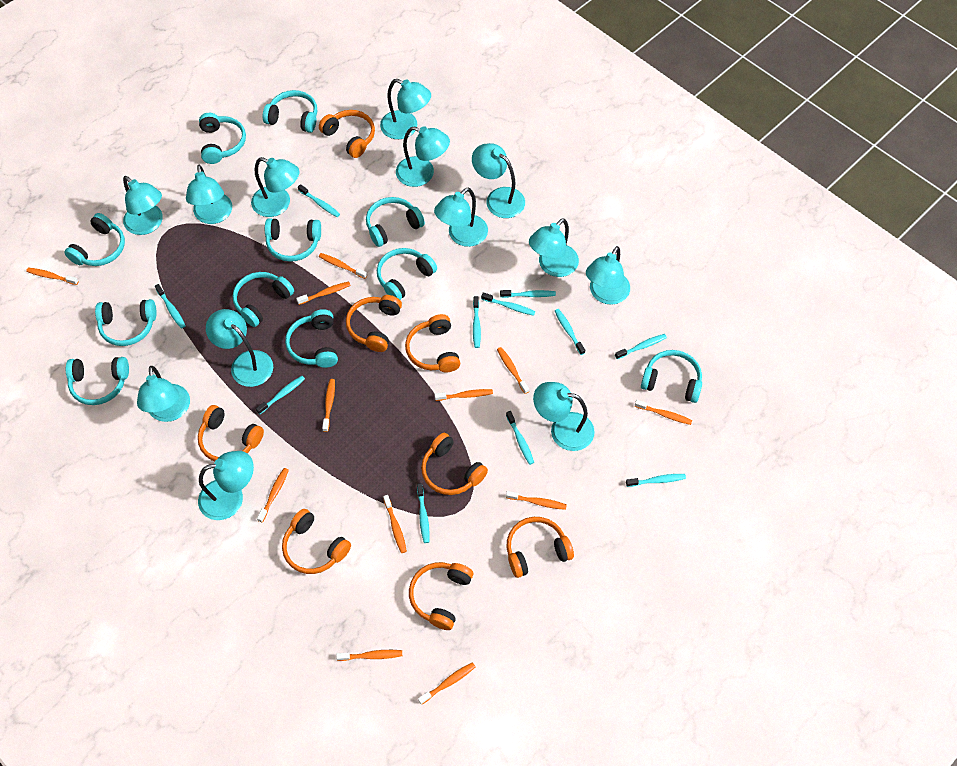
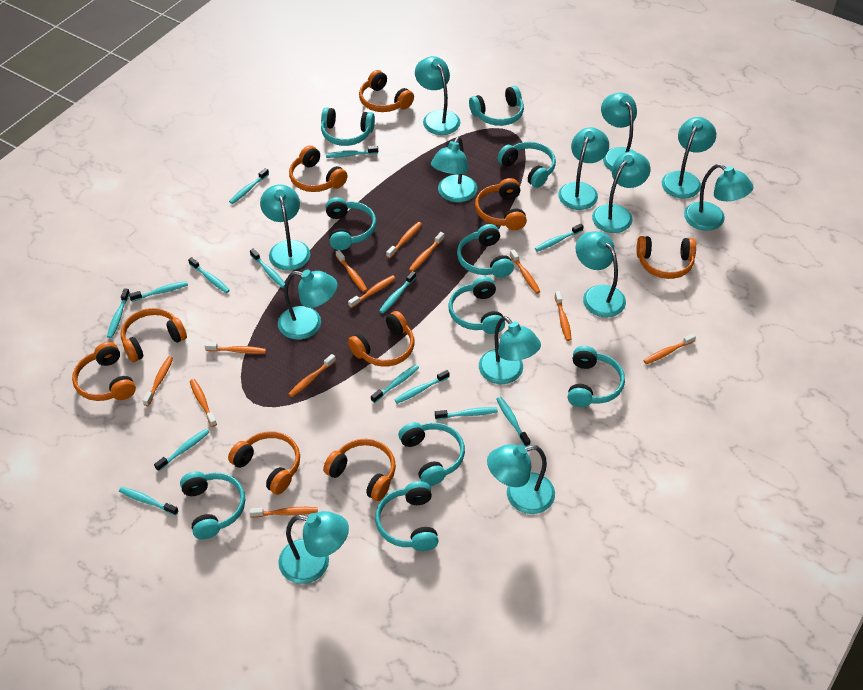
orange headphones: [198,405,264,461] [282,509,351,574] [319,110,375,158] [346,295,402,352] [405,314,460,372] [409,562,473,630] [421,433,488,495] [506,517,574,578] = 8 -> [72,342,136,401] [121,308,187,362] [228,431,300,495] [289,145,348,192] [323,439,396,501] [348,311,414,367] [359,70,414,112] [475,178,527,230] [636,236,696,279] = 9
turquoise headphones: [64,213,125,266] [66,357,129,405] [95,299,157,346] [199,113,246,164] [233,272,294,327] [263,90,317,133] [265,218,321,262] [285,309,338,368] [366,197,425,247] [377,248,437,300] [641,350,702,403] = 11 -> [180,471,245,540] [321,107,375,146] [325,197,376,250] [375,481,439,551] [399,422,465,486] [448,277,505,334] [457,224,514,278] [469,86,524,126] [497,142,556,188] [568,346,625,407] = 10
turquoise toothbrush: [155,284,185,329] [256,376,305,414] [298,184,340,217] [417,483,430,543] [473,296,481,348] [481,292,535,316] [500,290,556,298] [506,411,534,465] [555,309,585,355] [615,334,667,359] [626,474,686,487] = 11 -> [107,288,130,338] [119,487,178,515] [129,281,188,302] [154,429,209,471] [188,257,230,293] [229,168,269,204] [250,249,285,288] [326,146,378,158] [371,365,419,403] [379,271,416,313] [394,370,450,404] [435,407,498,420] [497,397,530,447] [535,224,583,252] = 14

